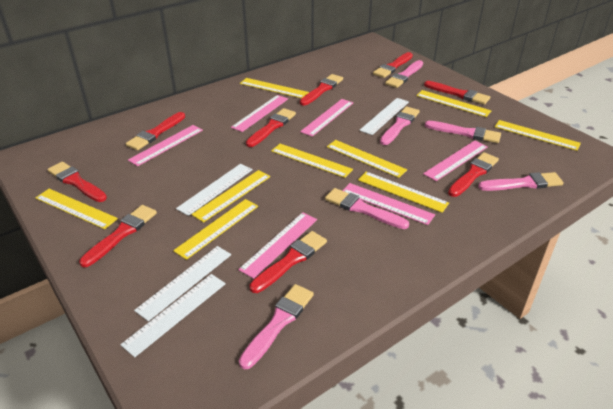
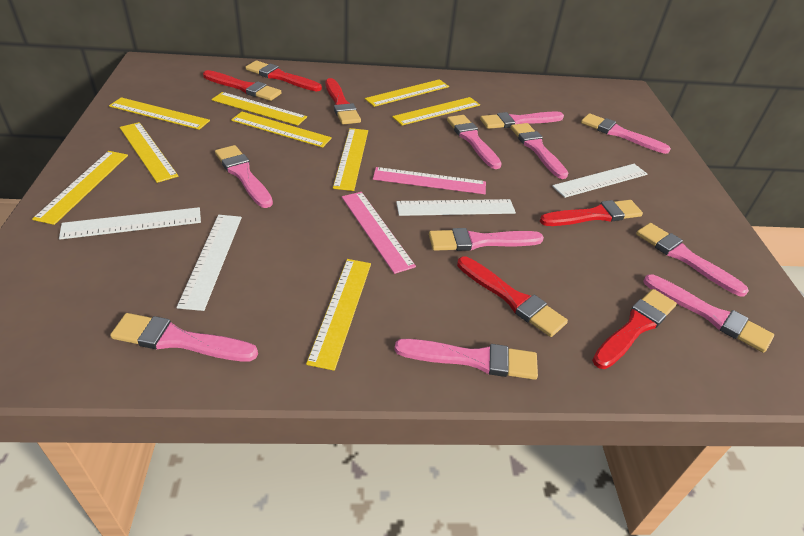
pink brush: [239,284,314,370] [325,188,409,229] [380,106,420,145] [385,60,423,88] [425,121,501,143] [478,172,564,191] = 6 -> [110,313,258,362] [215,145,273,208] [394,339,538,380] [429,228,544,251] [447,115,502,169] [480,111,564,129] [510,123,568,179] [581,113,671,154] [636,223,749,297] [643,274,774,353] = 10
pink ruler: [128,125,203,166] [231,95,288,132] [238,212,317,279] [300,99,353,137] [342,183,435,225] [423,140,488,181] = 6 -> [342,192,416,274] [373,167,486,194] = 2
red brush: [48,162,107,202] [79,205,157,267] [126,112,185,150] [246,108,296,147] [249,231,327,293] [300,74,343,105] [373,52,413,78] [424,81,490,105] [448,152,499,197] = 9 -> [203,70,281,101] [245,60,322,91] [326,78,361,124] [457,257,568,337] [540,200,643,226] [592,289,677,369] = 6

